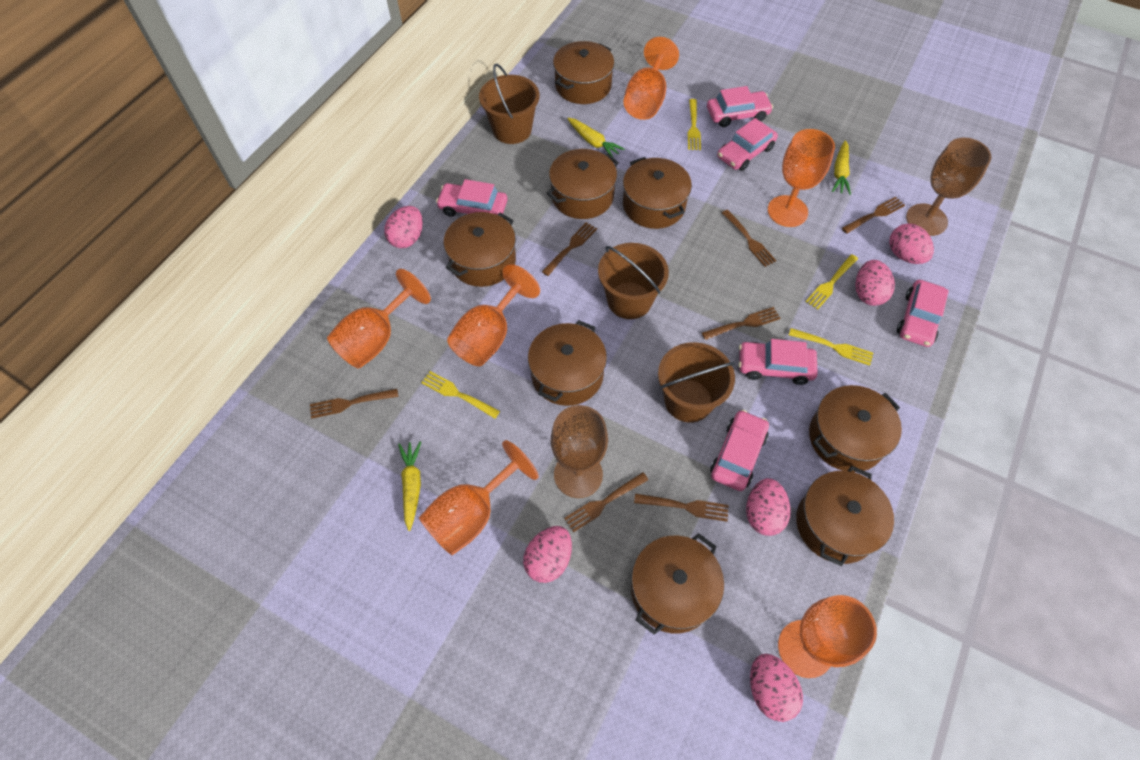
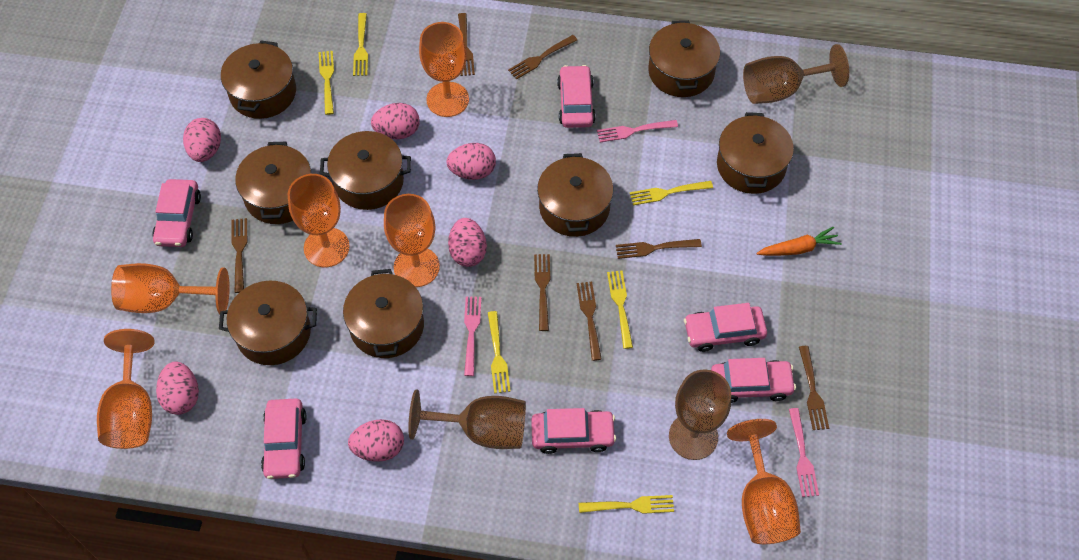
brown bucket: [479,64,539,144] [598,243,669,319] [658,342,735,423] = 3 -> none = 0
brown goblet: [551,405,608,498] [906,138,991,236] = 2 -> [408,390,526,449] [669,369,731,460] [743,44,849,104] = 3
orange carrot: none = 0 -> [757,227,842,256] = 1
pink fork: none = 0 -> [464,296,481,376] [597,120,678,142] [789,408,819,497] = 3
yellow carrot: [398,441,421,531] [567,118,625,157] [832,140,851,195] = 3 -> none = 0
yellow fork: [421,371,500,419] [688,99,701,150] [789,328,873,366] [806,254,858,310] = 4 -> [319,51,334,115] [353,13,368,76] [488,311,511,393] [579,495,674,514] [607,271,633,349] [630,181,713,205] = 6

